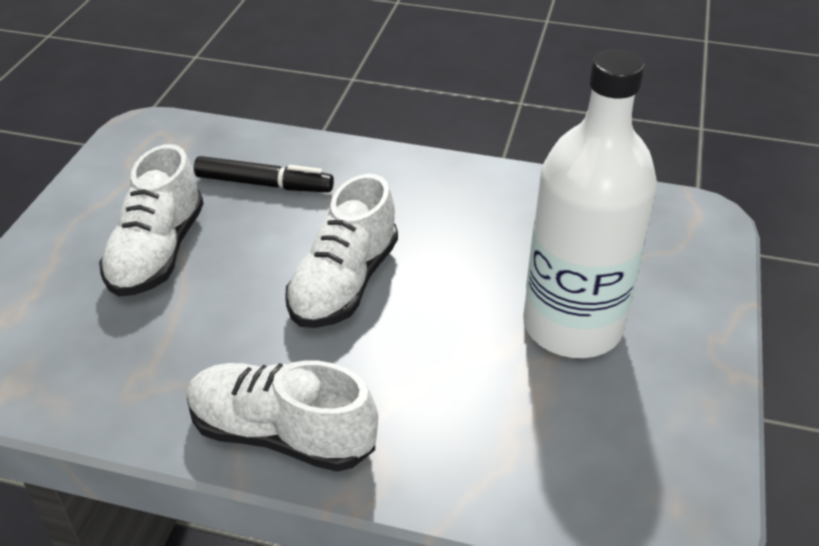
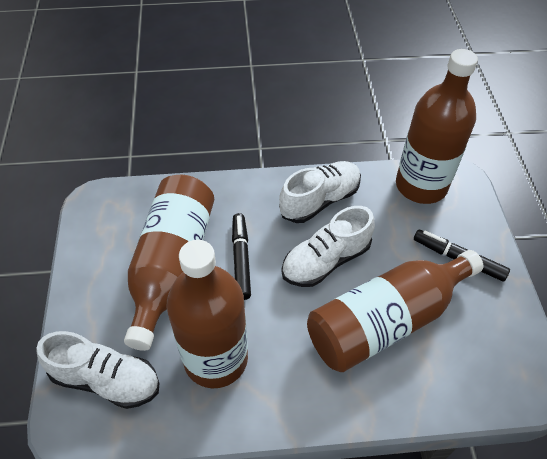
black marker: [194,156,334,192] = 1 -> [232,213,251,300] [414,229,510,281] = 2
brown bottle: none = 0 -> [124,175,214,351] [167,240,248,388] [307,250,483,372] [396,49,478,204] = 4
white bottle: [523,50,657,358] = 1 -> none = 0

